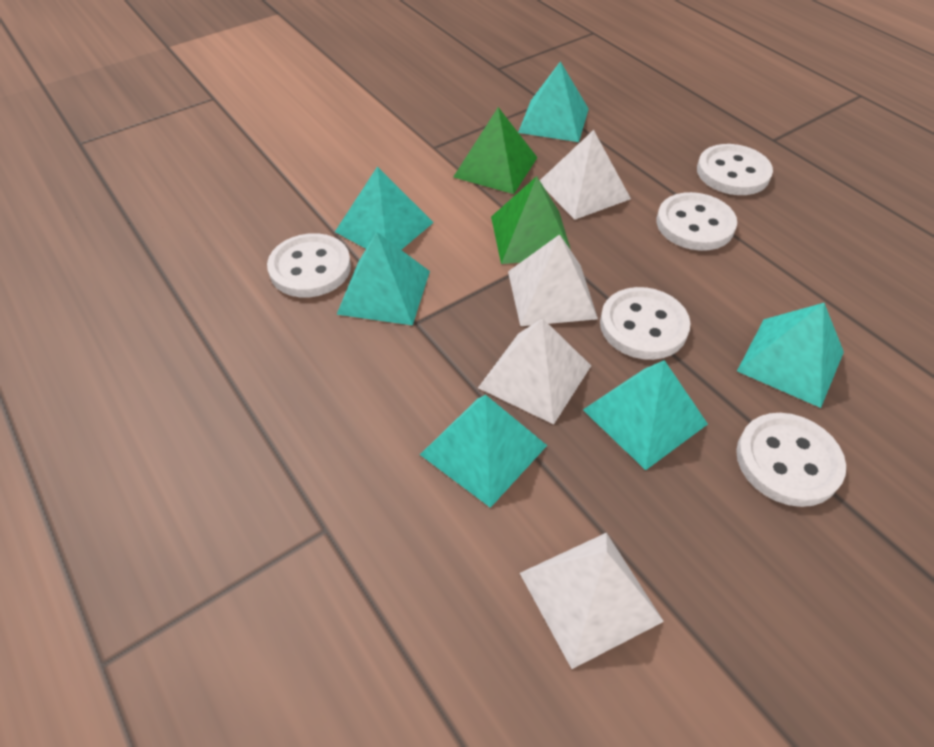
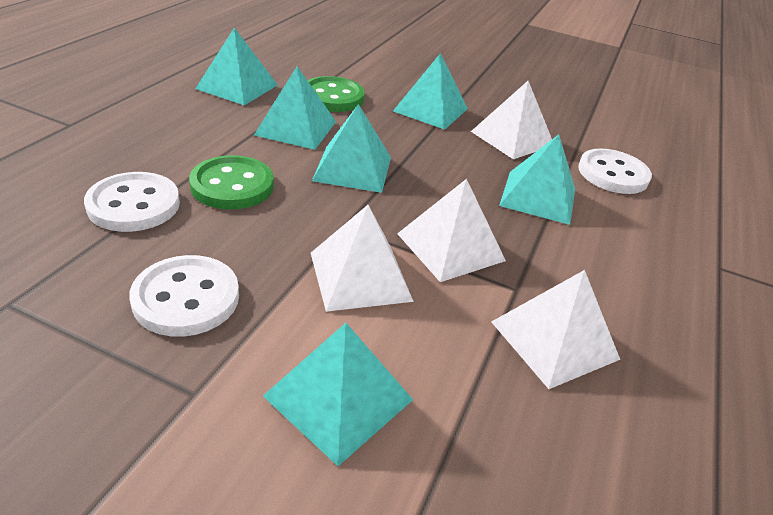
green button: none = 0 -> [189,155,274,210] [307,76,365,112] = 2
green pyramid: [453,107,538,194] [491,176,571,264] = 2 -> none = 0
white button: [267,233,351,297] [600,287,691,360] [657,192,737,251] [697,144,773,195] [736,413,846,507] = 5 -> [84,172,180,232] [129,255,239,337] [578,148,652,194] = 3

